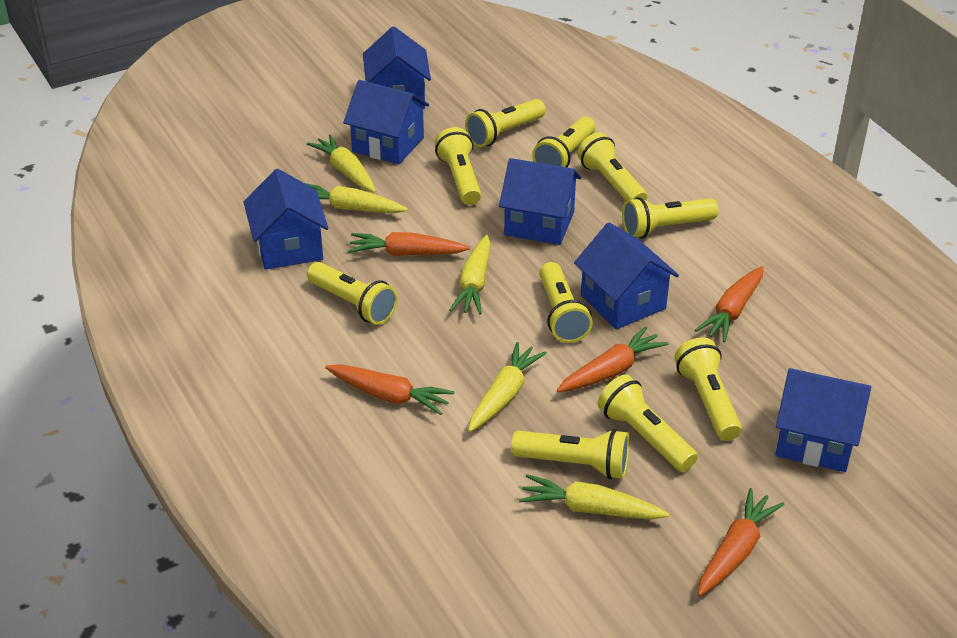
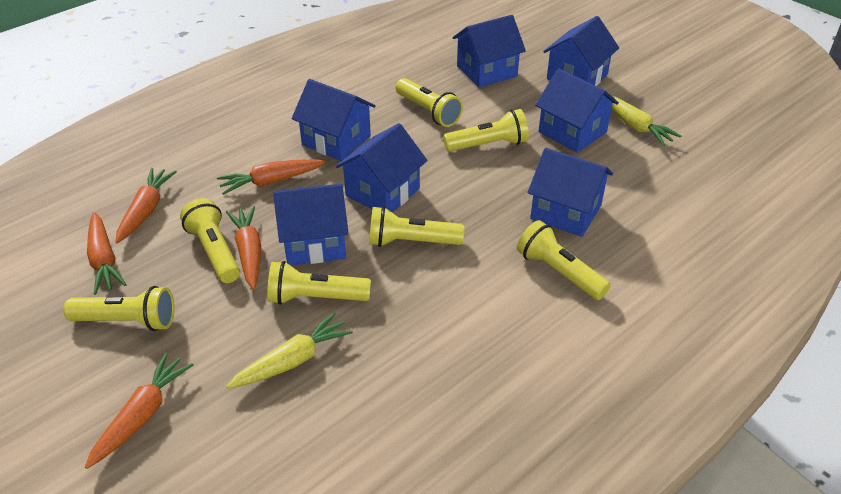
blue house: [244,169,328,270] [343,80,429,164] [363,26,431,109] [499,158,581,245] [574,223,679,329] [775,368,871,472] = 6 -> [273,184,349,266] [292,79,376,161] [336,123,427,213] [453,15,526,88] [528,148,613,237] [535,69,619,153] [543,16,619,86] = 7
yellow carrot: [305,183,408,213] [307,134,376,193] [449,235,491,314] [468,342,547,432] [519,474,669,520] = 5 -> [226,312,353,389] [610,94,681,146] = 2
yellow flashlight: [307,262,398,325] [435,127,481,205] [465,99,546,147] [511,429,629,479] [532,116,595,168] [539,262,593,343] [577,133,647,201] [597,375,698,472] [622,197,718,239] [674,337,742,441] = 10 -> [63,286,175,331] [180,198,240,283] [267,261,371,305] [369,206,464,247] [395,78,463,127] [443,109,529,152] [517,220,610,300] = 7

